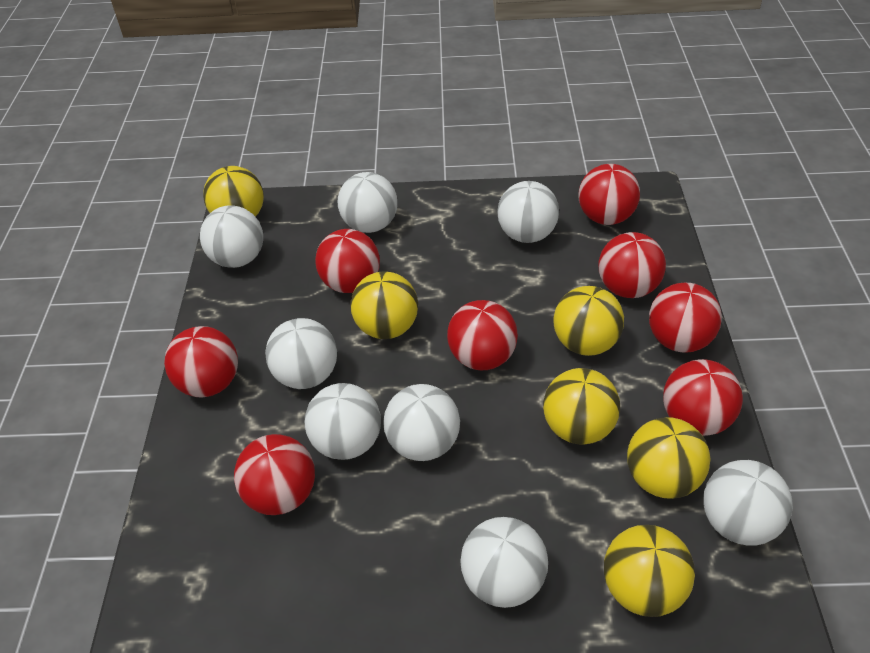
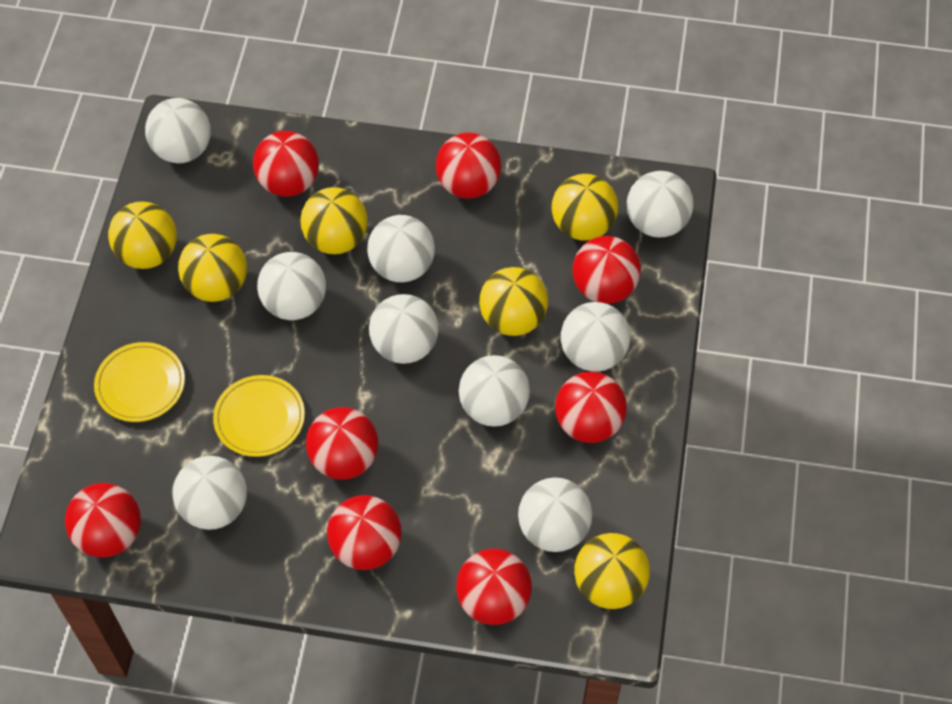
white ball: [200,205,263,268] [265,318,337,389] [305,383,381,460] [338,172,398,233] [383,384,460,461] [460,517,548,608] [497,181,559,243] [703,460,793,546] = 8 -> [145,98,211,163] [173,456,247,530] [257,252,326,320] [367,215,435,282] [369,294,439,364] [459,355,530,427] [518,477,592,552] [561,302,630,372] [627,171,694,238] = 9
yellow plate: none = 0 -> [94,342,185,422] [213,375,305,457] = 2

